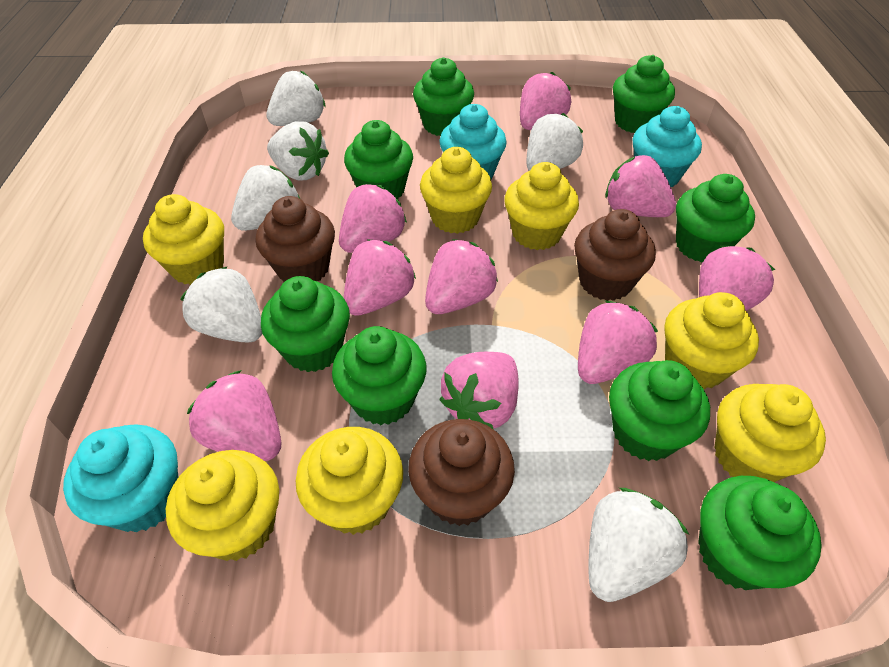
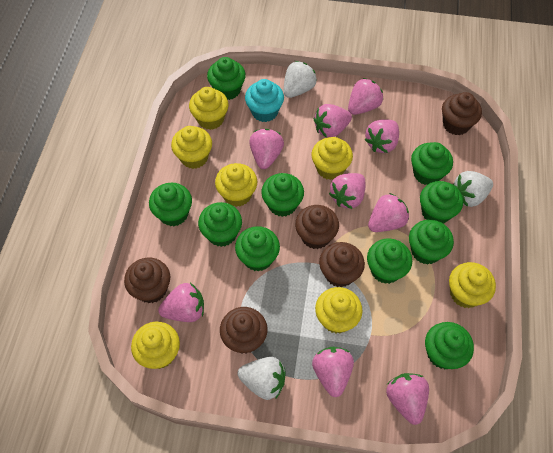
brown cupcake: [256,196,335,282] [408,419,515,526] [574,209,656,301] = 3 -> [124,258,170,303] [220,307,267,354] [295,205,339,249] [319,242,365,287] [442,92,482,135] = 5
green cupcake: [261,276,350,372] [332,326,426,425] [344,120,413,199] [413,57,474,136] [609,360,710,461] [613,55,675,133] [676,174,755,263] [698,476,822,590] = 8 -> [149,183,192,226] [198,202,242,247] [207,57,246,100] [235,226,280,271] [261,173,304,217] [367,239,412,284] [409,220,454,265] [411,142,453,185] [420,181,463,224] [425,322,474,369] = 10
turquoise cupcake: [63,424,178,532] [439,104,507,180] [633,106,702,187] = 3 -> [245,79,284,122] = 1
white strawberry: [180,266,262,343] [231,165,300,231] [266,70,326,126] [267,121,329,181] [526,113,583,171] [588,488,689,602] = 6 -> [238,357,285,400] [284,61,317,98] [453,171,493,207] = 3

